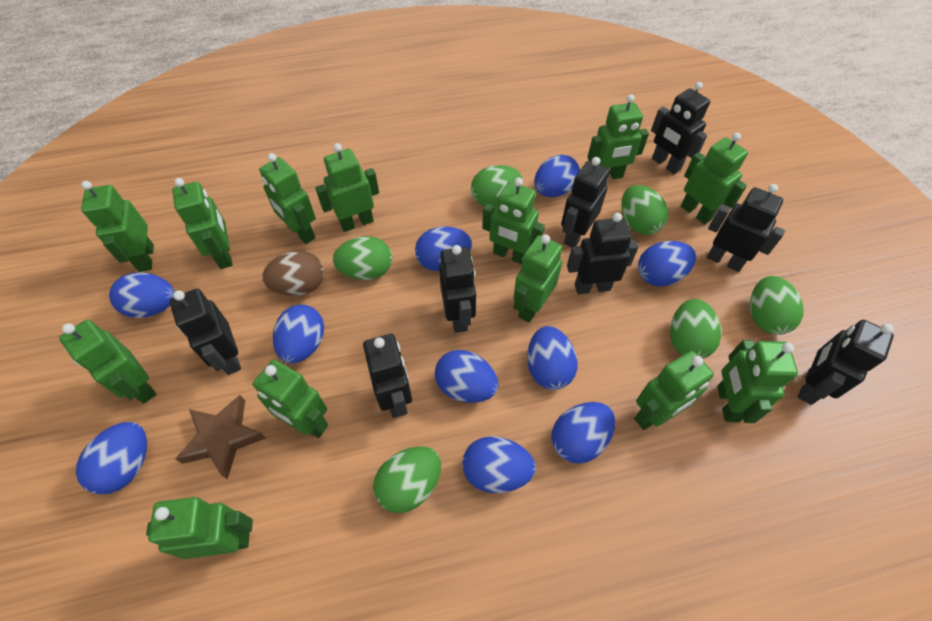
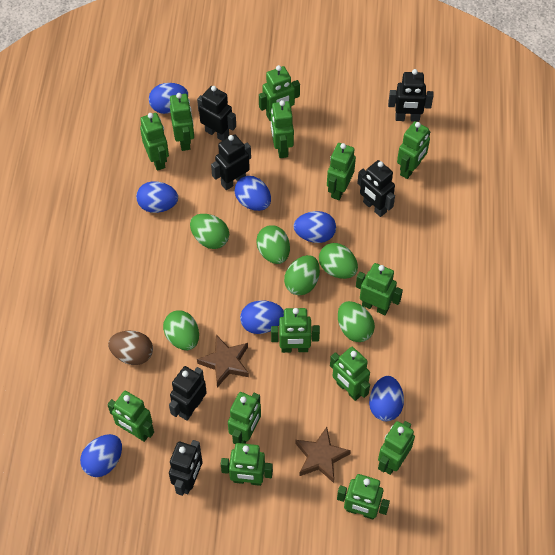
black robot: [169,289,241,375] [363,334,412,418] [439,245,476,333] [561,157,610,247] [567,213,638,294] [651,82,710,174] [707,184,785,272] [798,320,894,405] = 8 -> [169,366,207,421] [169,440,202,496] [197,86,236,141] [211,134,251,190] [357,160,395,217] [388,69,433,122] = 6
blue egg: [76,422,147,495] [109,272,174,318] [273,305,324,364] [415,227,472,271] [435,350,498,403] [462,436,536,493] [527,326,577,390] [534,155,580,197] [551,402,615,464] [638,241,696,287] = 10 -> [80,434,122,477] [136,181,178,213] [149,83,188,114] [234,176,271,211] [240,300,284,334] [294,211,336,243] [369,376,404,421] = 7
brown star: [175,395,266,480] = 1 -> [197,335,249,387] [295,427,351,483] = 2
green robot: [59,319,156,404] [81,181,154,272] [146,497,253,559] [172,178,233,269] [252,360,328,438] [259,153,315,244] [315,143,379,232] [482,177,545,265] [513,234,562,323] [588,94,649,179] [634,351,714,430] [681,133,748,224] [717,340,798,423] = 13 -> [107,391,154,442] [140,113,169,171] [170,93,194,151] [221,443,273,486] [228,392,261,444] [259,65,300,121] [271,100,294,158] [271,308,320,353] [327,143,356,200] [330,347,370,401] [337,474,390,519] [356,263,403,315] [378,421,415,475] [397,121,430,179] = 14

